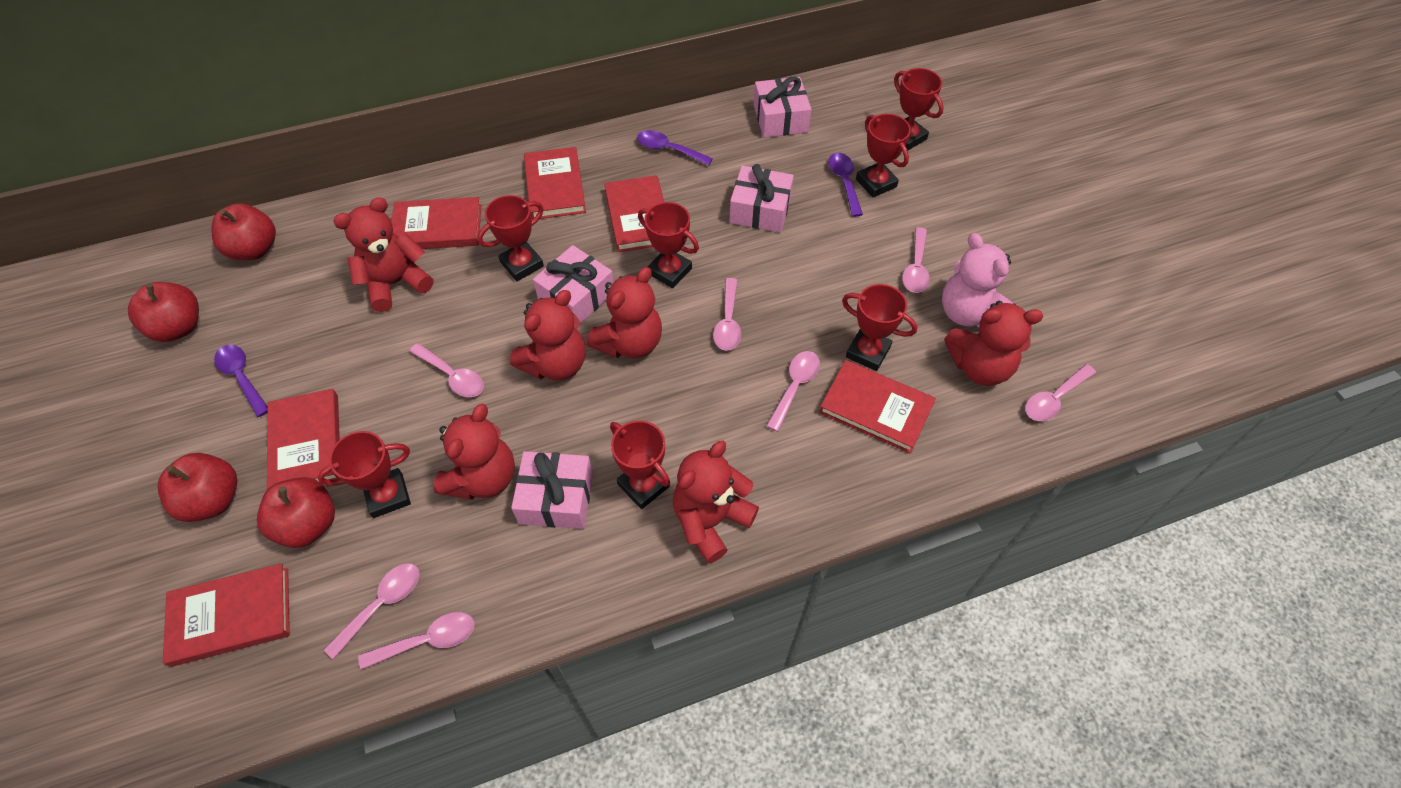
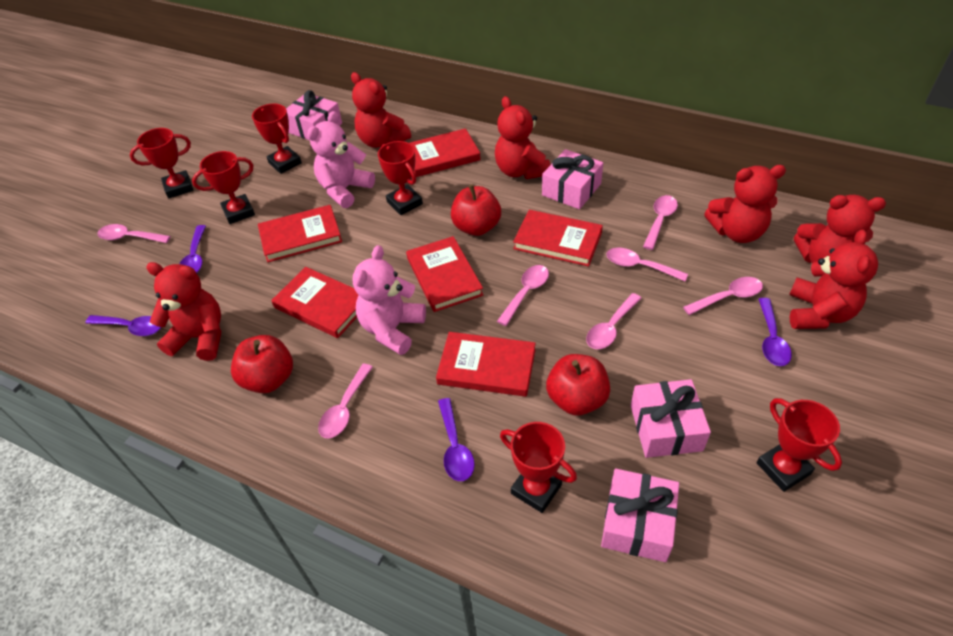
pink teddy bear: [942,233,1013,327] = 1 -> [307,111,375,208] [353,245,426,355] = 2
purple spoon: [214,345,268,417] [637,130,713,166] [828,153,863,217] = 3 -> [85,315,161,336] [180,225,206,273] [438,398,475,481] [759,298,792,366] = 4
red apple: [128,282,199,342] [157,453,237,522] [212,203,276,260] [257,477,335,548] = 4 -> [231,335,293,393] [451,184,501,236] [546,354,610,415] = 3
red trophy: [318,431,411,518] [478,195,544,281] [610,420,670,509] [638,202,699,288] [842,284,917,371] [856,114,911,198] [894,68,944,150] = 7 -> [130,128,194,199] [192,151,255,224] [252,104,302,174] [378,141,423,215] [500,422,577,513] [757,398,842,492] = 6

